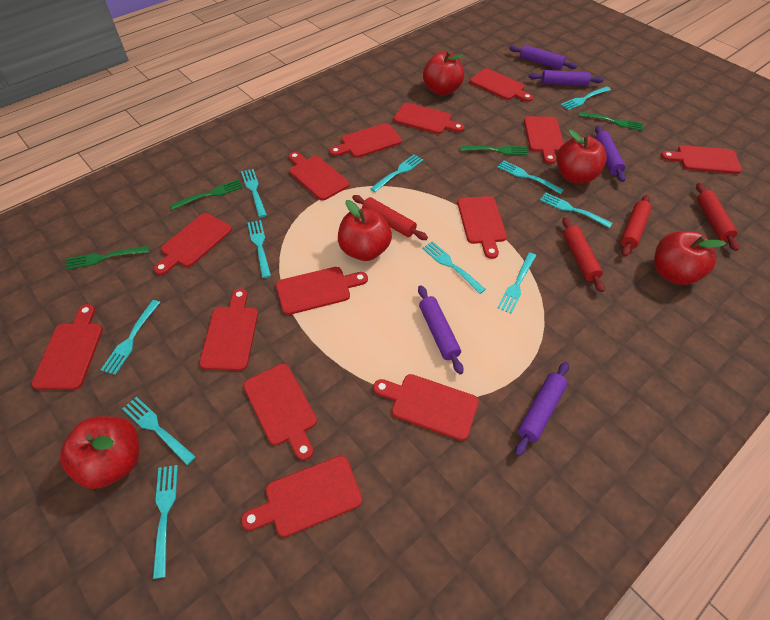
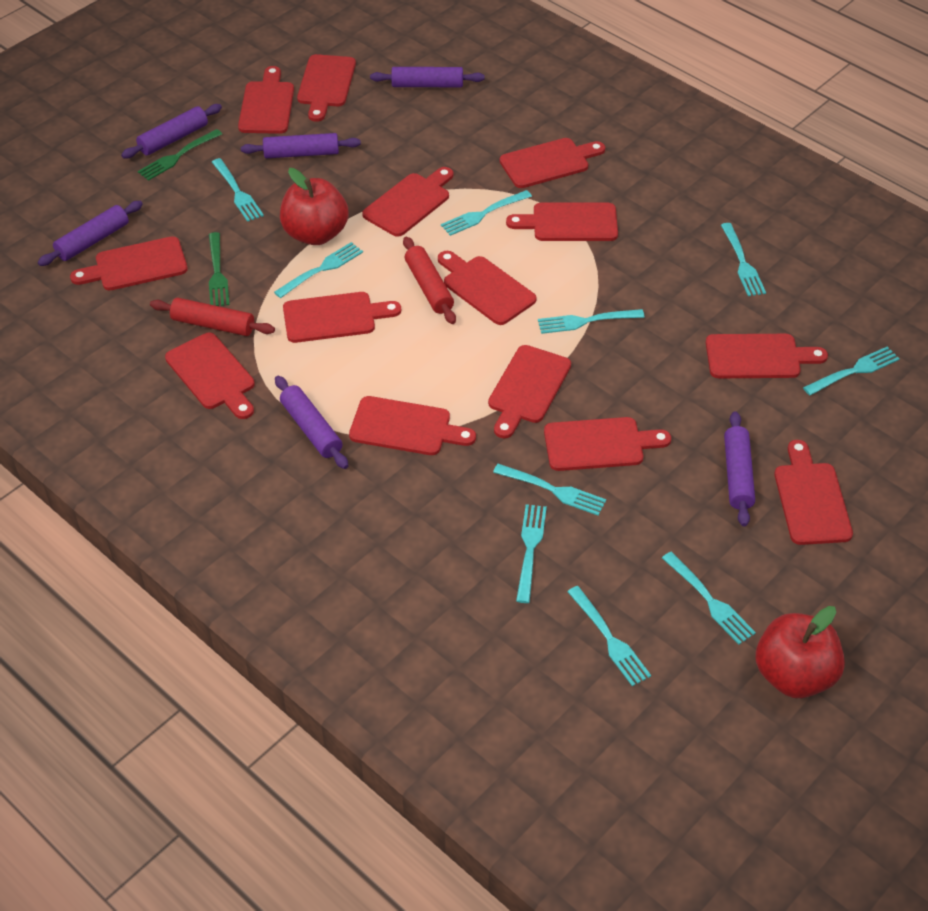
green fork: [66,246,149,270] [170,179,243,210] [461,146,528,155] [579,112,643,131] = 4 -> [138,129,222,181] [209,232,230,306] = 2
purple rolling pin: [418,286,463,374] [509,45,577,70] [515,362,569,456] [529,70,604,86] [595,126,626,182] = 5 -> [38,201,143,266] [121,104,222,158] [241,133,361,158] [275,376,348,469] [370,67,485,87] [724,411,755,527] = 6
red apple: [60,416,139,489] [338,200,392,261] [423,51,464,95] [556,130,607,184] [654,231,726,285] = 5 -> [280,168,349,245] [756,606,845,698] = 2
red rolling pin: [352,195,428,240] [562,217,605,292] [621,195,652,257] [696,183,739,251] = 4 -> [150,298,275,336] [403,237,456,324] = 2
turquoise fork: [101,300,160,375] [122,397,196,465] [153,465,178,579] [241,169,267,217] [248,220,271,278] [370,154,423,192] [422,241,486,294] [497,160,564,194] [497,252,536,314] [540,192,612,228] [561,86,611,110] = 11 -> [212,158,264,222] [274,242,363,298] [441,190,532,236] [493,464,606,516] [516,504,547,603] [538,309,645,334] [567,586,651,686] [662,552,756,644] [721,223,766,296] [803,346,900,395] = 10

